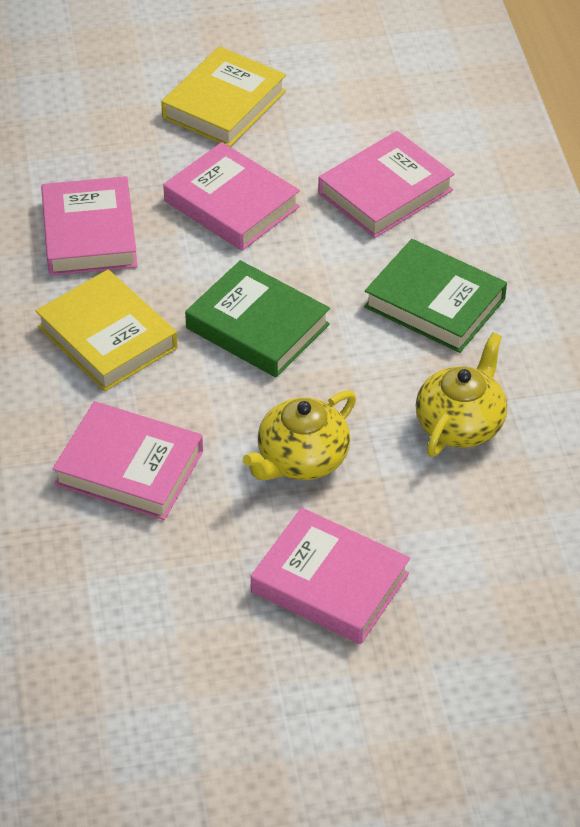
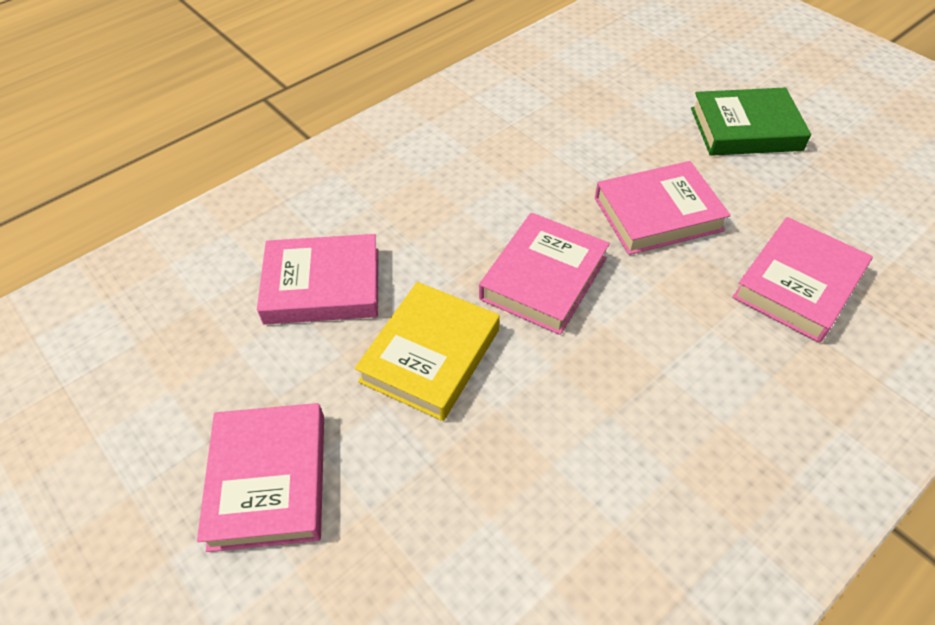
green book: [185,260,330,378] [364,239,507,353] = 2 -> [691,88,811,156] = 1
yellow book: [36,270,178,391] [161,46,286,147] = 2 -> [355,282,500,421] = 1
yellow teapot: [243,390,356,480] [416,333,507,457] = 2 -> none = 0

